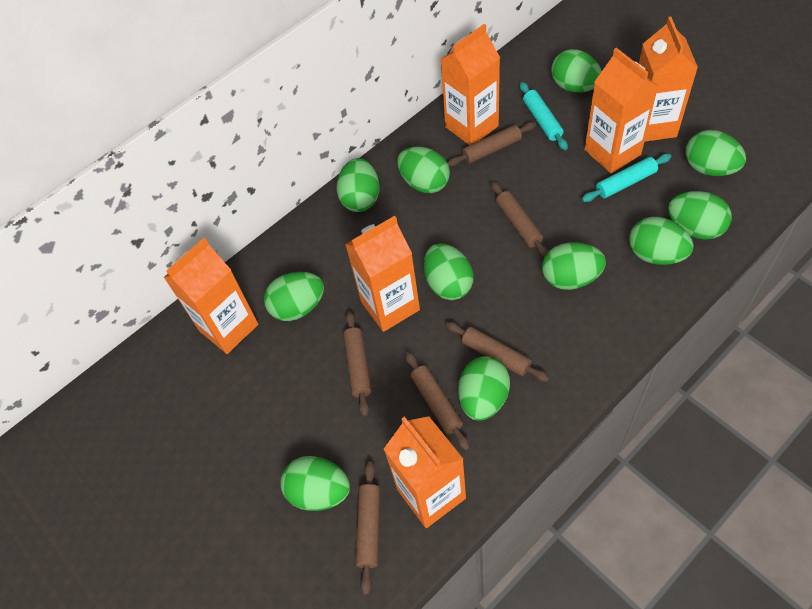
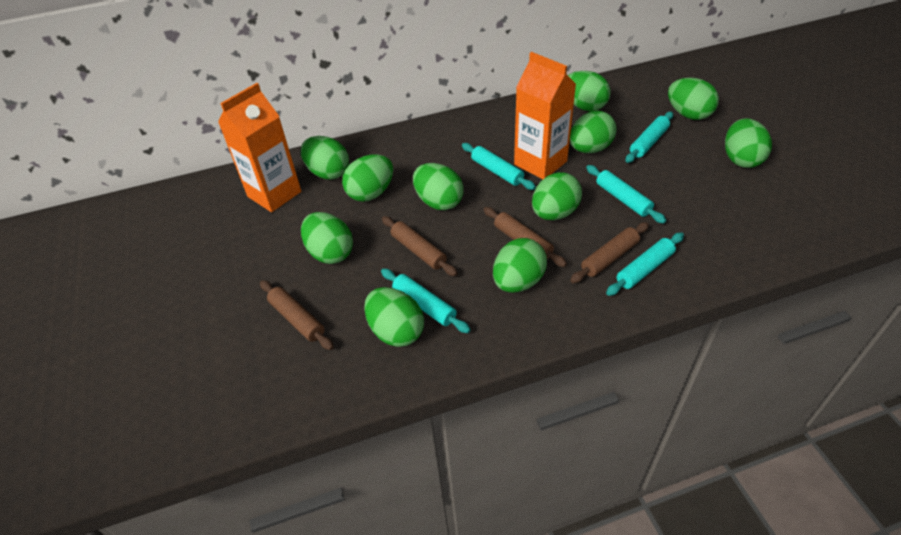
brown rolling pin: [343,311,371,417] [356,461,380,595] [405,352,470,451] [445,322,550,382] [447,122,536,167] [491,181,549,258] = 6 -> [260,280,334,350] [382,216,458,276] [483,207,567,267] [570,222,649,283] = 4
orange carton: [164,238,258,354] [345,216,420,332] [384,416,466,528] [440,24,500,145] [584,48,658,173] [639,17,698,142] = 6 -> [218,83,301,212] [514,52,576,179] = 2
turquoise rolling pin: [519,82,568,150] [582,154,672,202] = 2 -> [381,269,471,333] [462,143,536,190] [586,165,666,224] [606,232,684,296] [626,112,673,163] = 5

